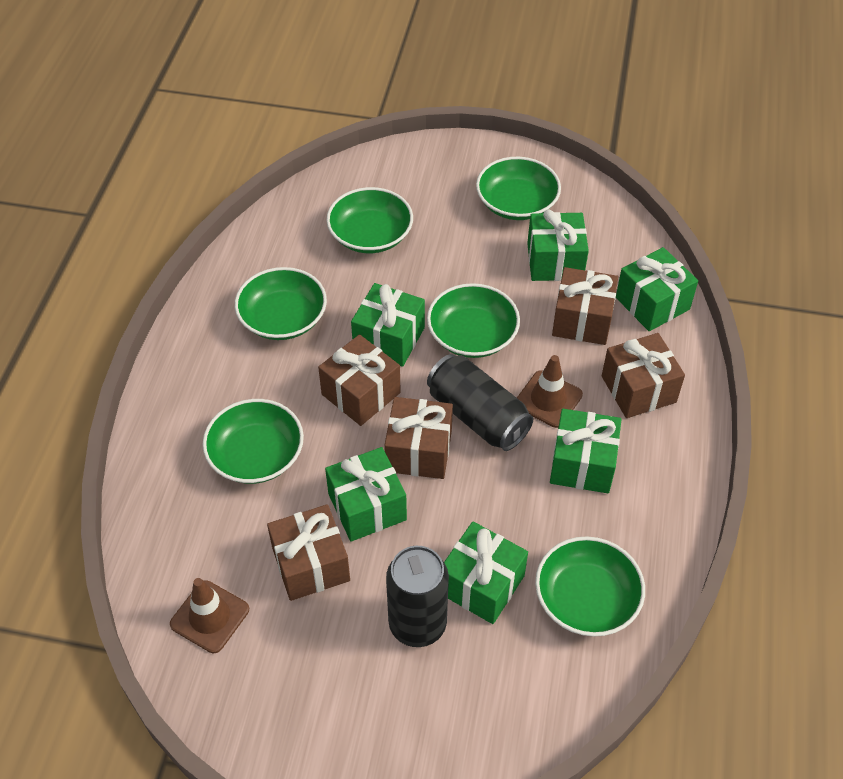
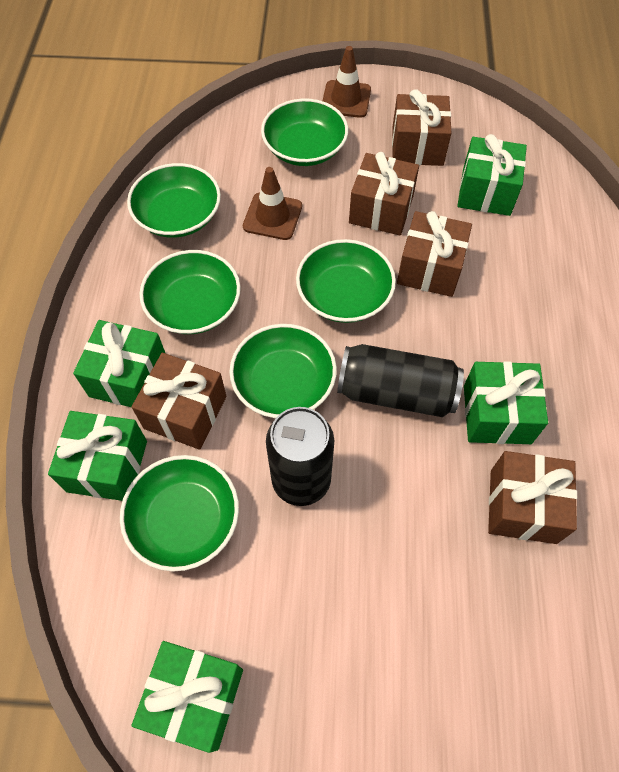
green gift: [325,447,407,542] [351,283,425,367] [444,521,528,624] [527,210,589,281] [550,409,622,493] [616,247,698,331] = 6 -> [48,411,147,501] [73,320,165,407] [132,641,243,753] [457,134,527,216] [464,361,548,444] = 5

